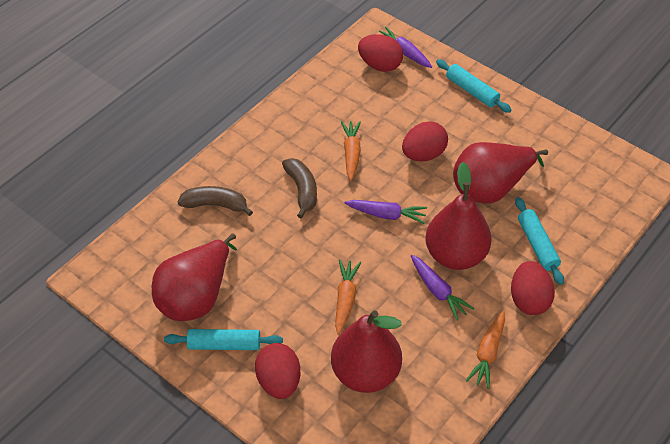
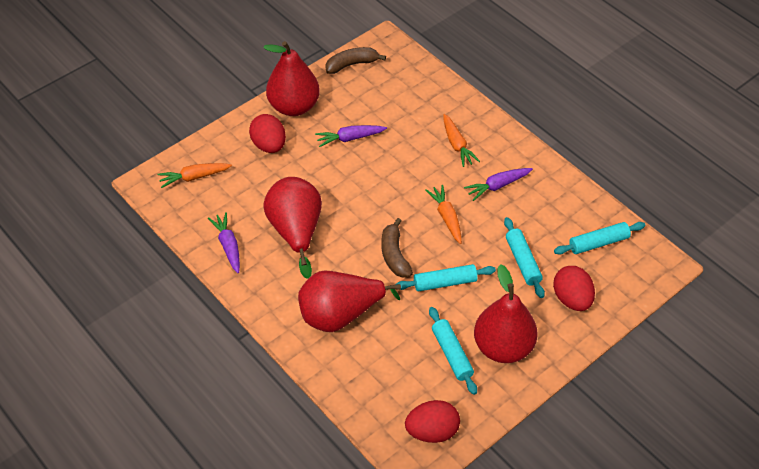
red egg: [255,343,300,399] [358,34,403,72] [402,121,448,161] [511,261,555,315] = 4 -> [249,114,286,153] [405,400,460,443] [553,266,595,311] = 3
turquoise rolling pin: [164,329,283,350] [436,59,511,113] [515,197,564,285] = 3 -> [395,264,496,292] [429,307,477,395] [504,217,545,298] [554,222,646,255] = 4

